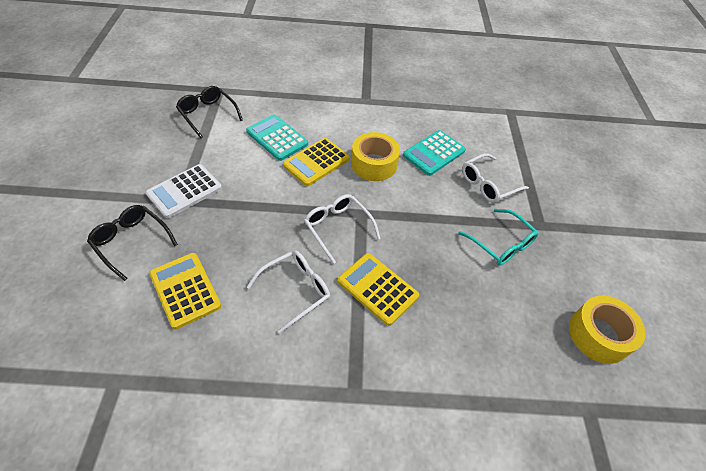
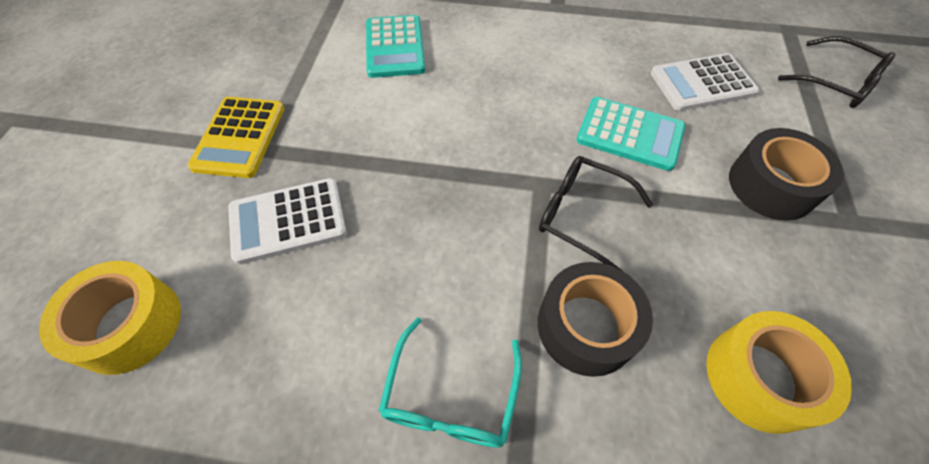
black tape: none = 0 -> [538,262,653,377] [729,128,844,221] = 2
white calculator: [146,164,222,218] = 1 -> [228,178,347,265] [651,53,759,111] = 2
white glasses: [247,250,330,333] [304,194,381,264] [462,153,529,203] = 3 -> none = 0
yellow calculator: [149,253,221,329] [283,138,350,186] [338,253,419,326] = 3 -> [188,97,284,178] = 1

